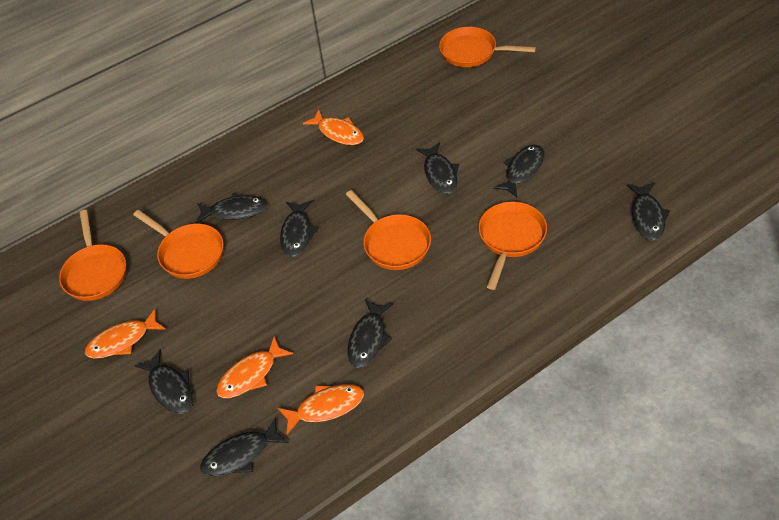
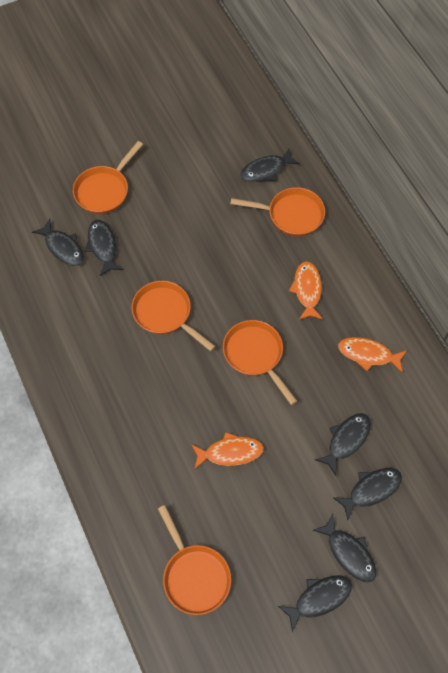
black fish: [135,349,193,414] [196,193,268,223] [200,418,289,476] [280,200,318,258] [347,299,393,368] [416,142,459,194] [493,145,544,197] [627,183,670,241] = 8 -> [32,219,84,266] [85,220,123,276] [240,148,300,182] [278,575,352,632] [313,514,376,583] [315,413,371,476] [333,468,402,520] = 7
orange fish: [85,309,165,358] [216,336,293,398] [278,384,364,435] [303,110,364,145] = 4 -> [191,432,264,470] [289,261,323,320] [338,337,407,373] = 3

